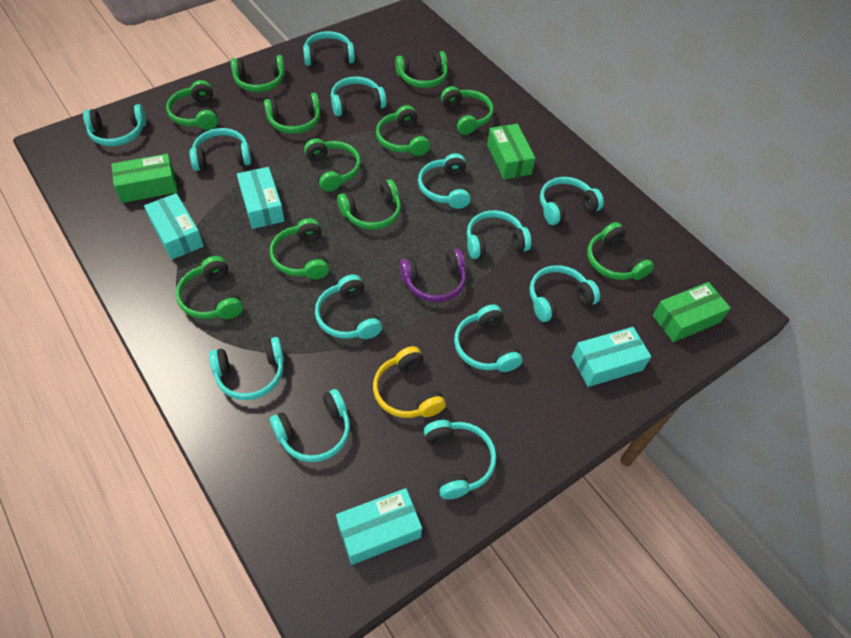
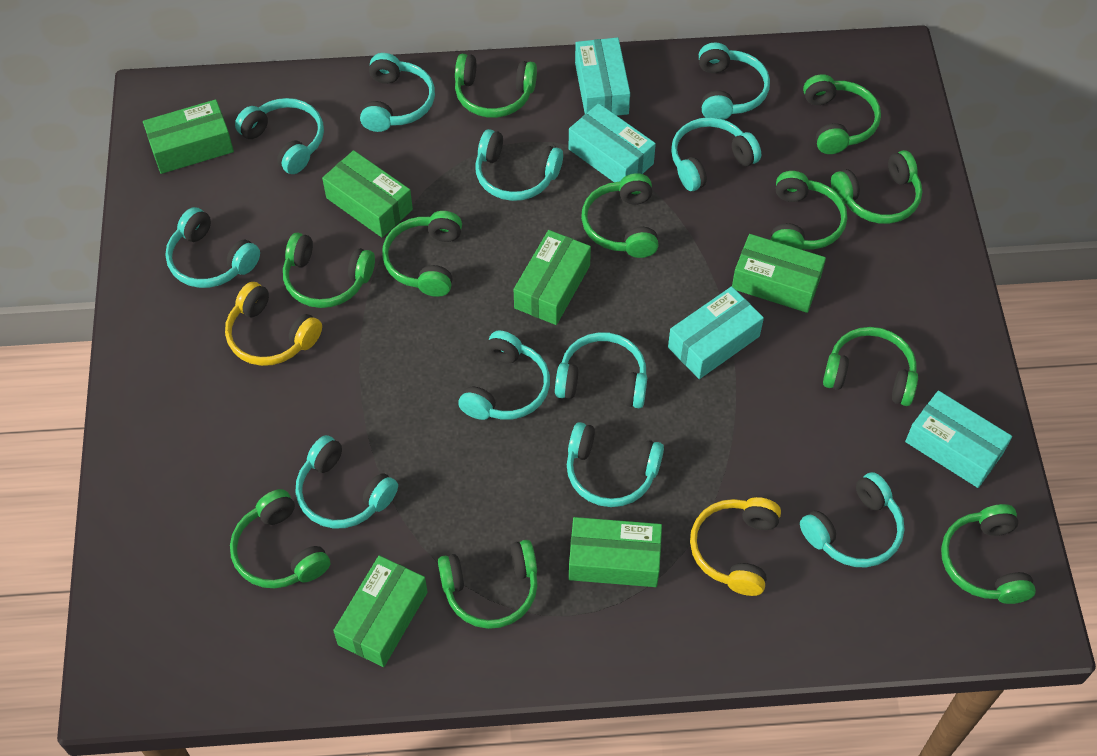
green box: [111,154,178,203] [487,124,536,179] [652,282,731,342] = 3 -> [143,99,234,174] [322,150,413,238] [333,555,427,667] [514,230,591,325] [569,517,662,587] [732,234,826,313] = 6
purple headphones: [399,249,466,302] = 1 -> none = 0
turquoise headphones: [83,104,146,146] [189,128,251,171] [209,337,284,400] [270,389,350,462] [303,31,355,66] [315,275,382,339] [331,76,387,116] [418,153,471,209] [424,420,497,499] [454,304,523,372] [467,210,531,259] [530,265,600,322] [540,177,604,225] = 13 -> [165,207,260,288] [235,98,324,174] [295,435,398,529] [360,53,435,132] [458,330,550,420] [475,129,563,201] [555,332,647,408] [567,422,664,507] [671,117,761,191] [699,42,770,120] [800,472,905,568] = 11
yellow headphones: [373,346,446,418] = 1 -> [225,282,322,366] [690,497,781,596] = 2

